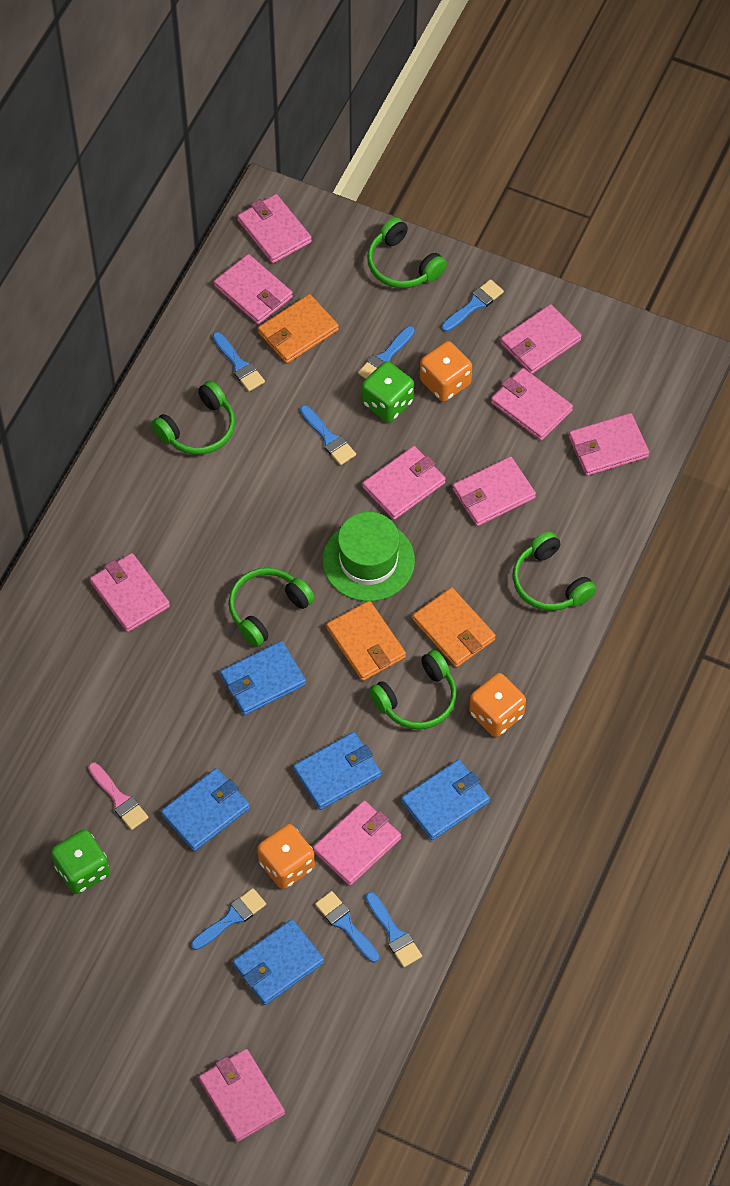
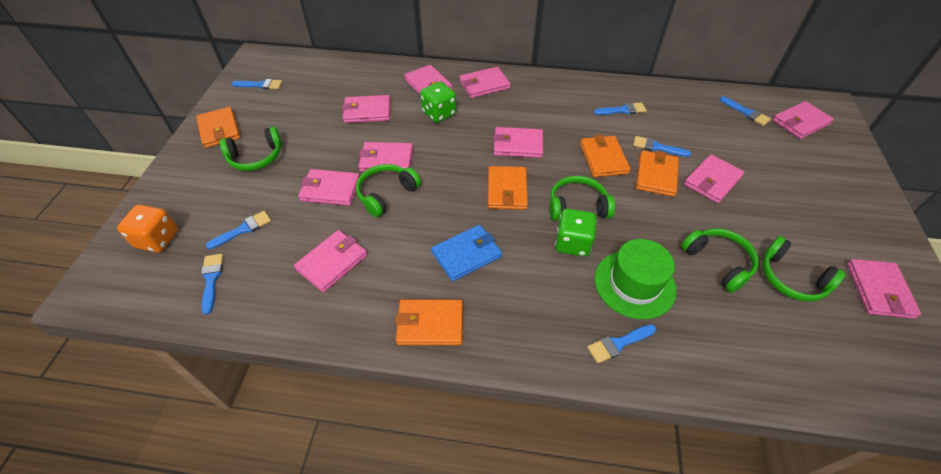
blue wallet: [161,768,250,851] [220,641,306,715] [233,919,324,1005] [293,732,381,810] [401,759,490,840] = 5 -> [431,225,502,281] = 1
orange dice: [257,824,315,889] [420,341,472,402] [469,673,526,737] = 3 -> [117,205,178,253] = 1
orange wallet: [258,294,339,364] [326,601,406,681] [413,587,496,668] = 3 -> [196,107,240,148] [395,299,463,345] [488,166,528,210] [580,135,630,177] [636,150,679,197] = 5
pink brush: [88,763,149,830] = 1 -> none = 0

